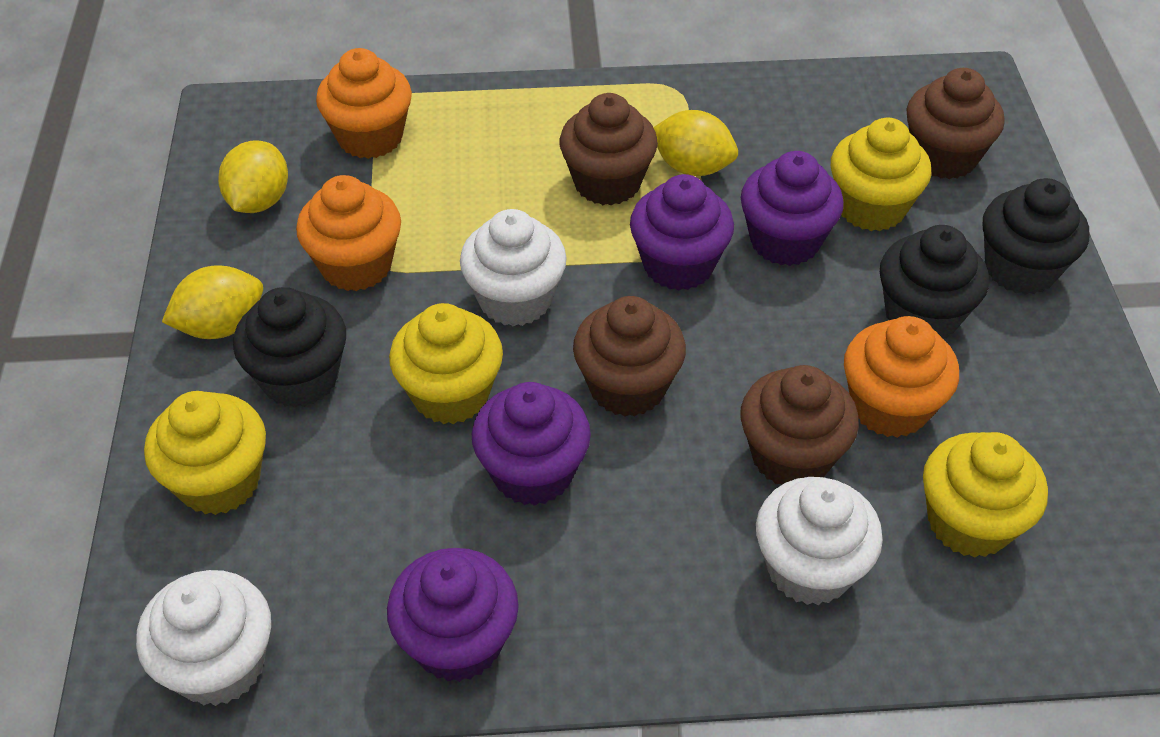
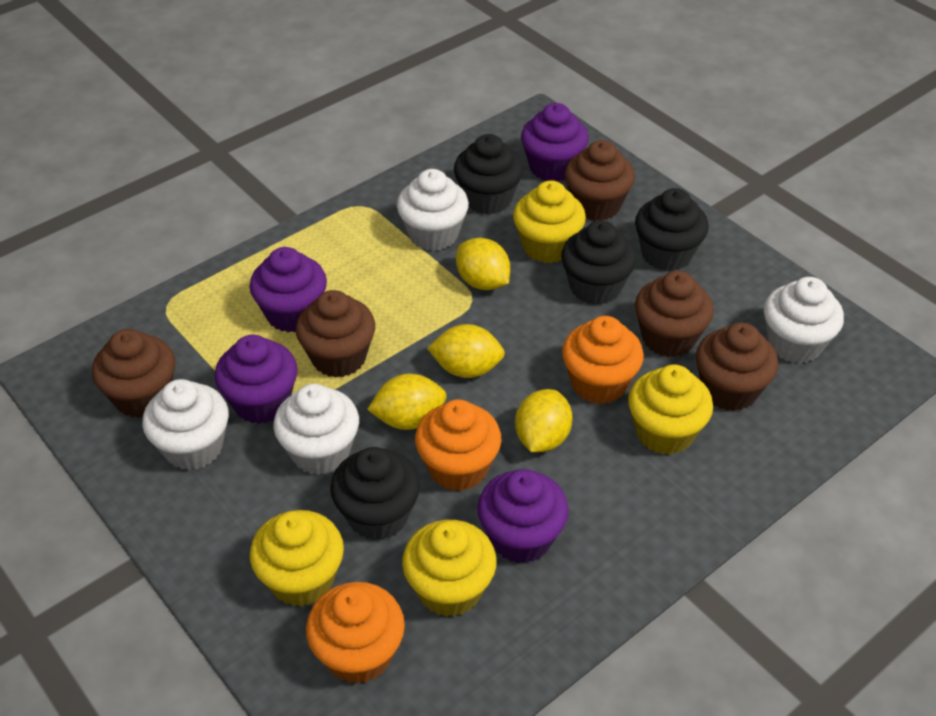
black cupcake: [233,287,346,408] [880,225,989,338] [983,178,1089,295] = 3 -> [330,447,420,541] [454,134,523,215] [561,220,637,305] [635,188,709,271] = 4
brown cupcake: [559,93,658,206] [573,296,686,417] [740,365,859,485] [906,68,1005,179] = 4 -> [92,329,175,418] [296,290,375,378] [565,140,635,221] [635,271,714,357] [696,322,778,411] = 5
white cupcake: [136,570,271,706] [460,209,567,327] [756,477,883,605] = 3 -> [142,379,229,470] [273,384,359,475] [397,169,469,251] [764,277,844,364] = 4
yellow lemon: [162,265,263,339] [218,140,288,213] [653,110,738,176] = 3 -> [367,374,447,430] [427,324,505,378] [456,238,510,290] [515,389,573,452] = 4

